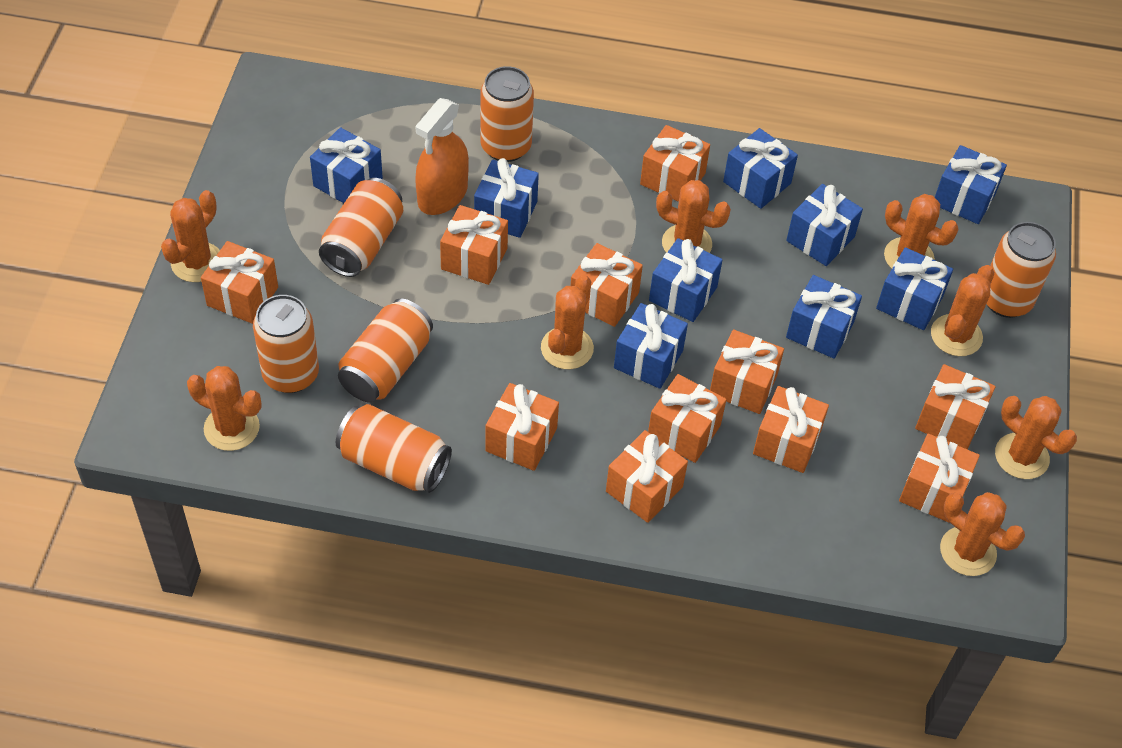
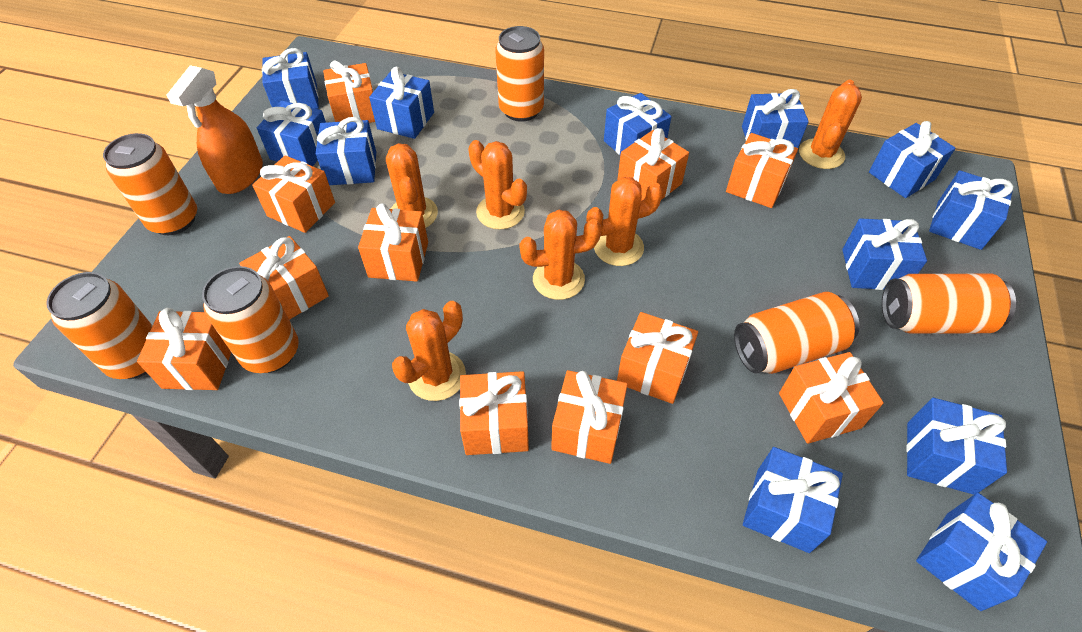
blue gift: [310,127,383,203] [474,158,539,238] [614,303,688,389] [649,238,722,322] [723,128,798,209] [786,184,863,266] [786,275,862,359] [876,247,953,330] [935,145,1007,224] = 9 -> [257,101,326,166] [262,48,319,109] [316,117,376,185] [369,67,434,139] [604,93,672,155] [742,89,809,148] [743,447,843,553] [842,218,927,290] [869,121,956,198] [906,398,1007,495] [916,493,1047,611] [929,170,1013,250] = 12
orange cactus: [161,190,220,282] [187,366,262,451] [541,275,594,369] [656,180,731,253] [884,194,959,269] [931,265,994,356] [940,492,1025,576] [995,396,1077,479] = 8 -> [386,143,438,228] [392,301,466,401] [468,140,527,230] [519,209,602,300] [586,177,663,266] [799,80,862,169] = 6

